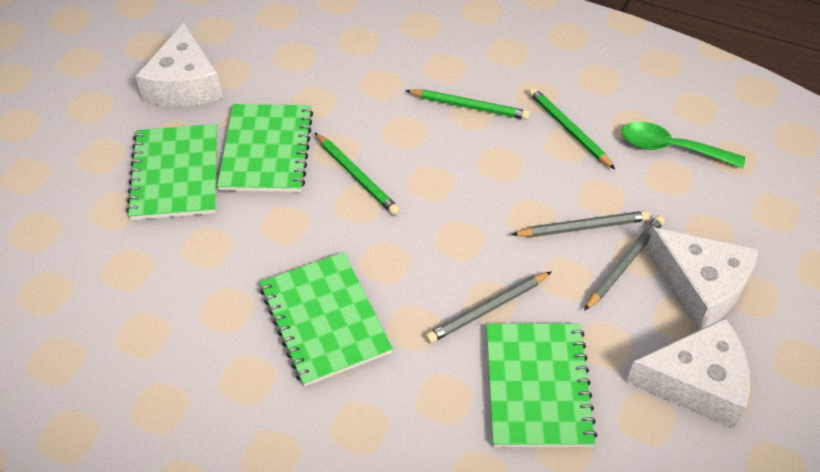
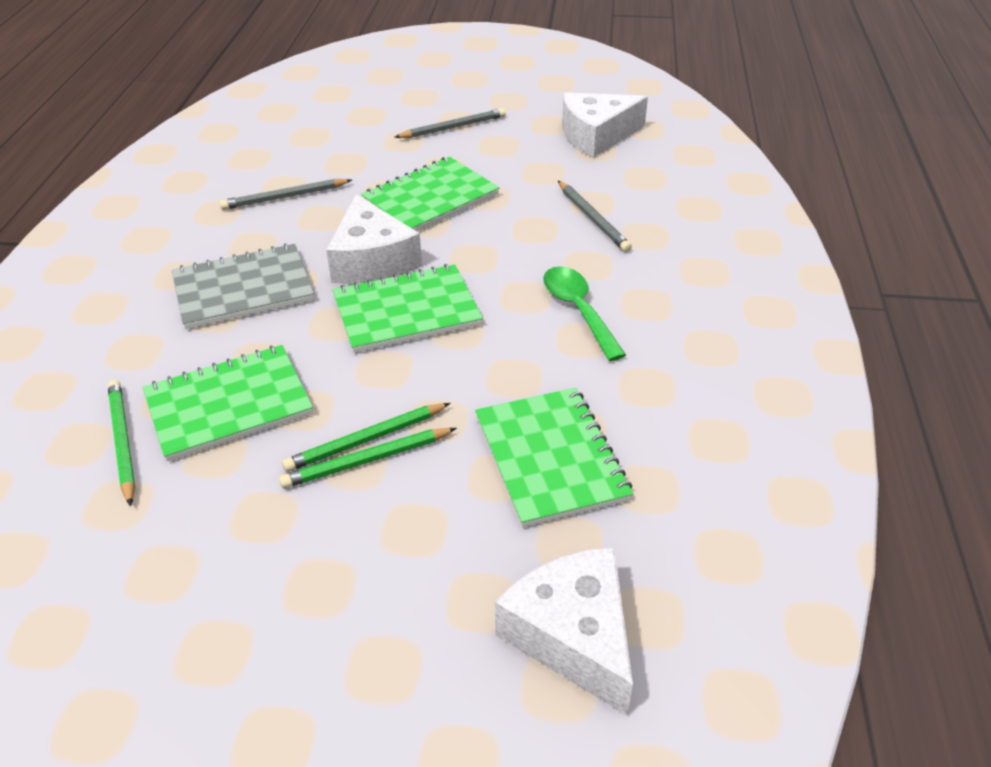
grey notebook: none = 0 -> [172,243,314,329] = 1

